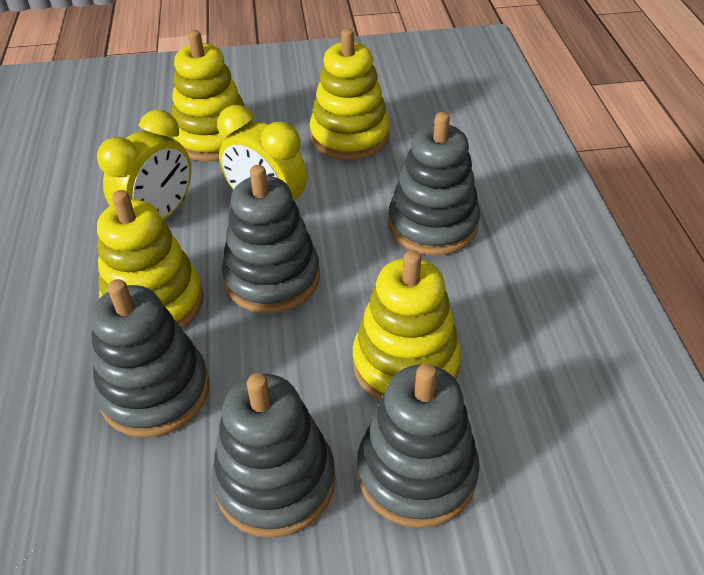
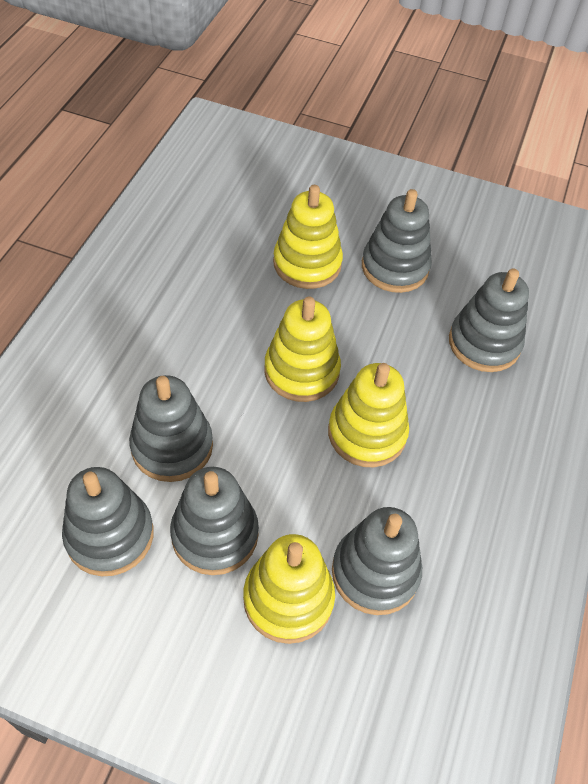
grey stacking toy: [91,279,209,438] [212,373,335,538] [222,165,320,314] [357,363,480,528] [389,112,480,255] = 5 -> [62,467,154,576] [129,375,213,482] [170,467,259,575] [332,507,422,615] [362,189,432,293] [449,269,529,372] = 6
yellow clock: [97,110,191,220] [217,105,307,201] = 2 -> none = 0

